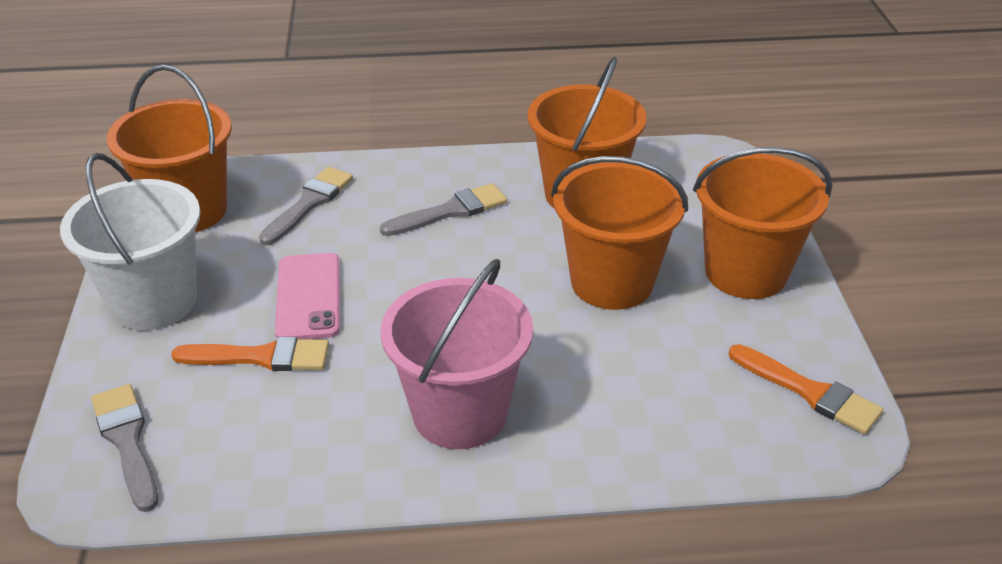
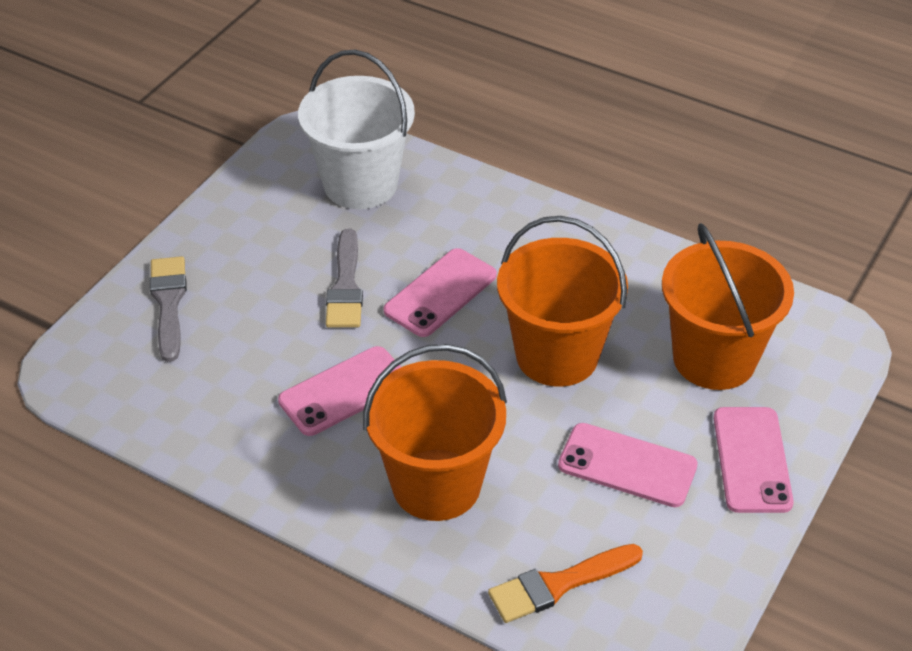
grey brush: [91,384,158,512] [259,167,353,245] [380,183,507,236] = 3 -> [150,256,187,362] [326,229,363,328] = 2
orange brush: [171,337,329,371] [729,344,883,434] = 2 -> [488,544,643,623] = 1
orange bucket: [107,65,232,232] [528,57,647,209] [551,156,688,310] [693,147,832,299] = 4 -> [363,344,507,521] [497,216,628,387] [662,223,794,390] = 3
pink bucket: [381,259,533,449] = 1 -> none = 0
pink phone: [275,253,340,340] = 1 -> [278,346,401,436] [384,248,497,337] [558,423,698,507] [713,407,794,513] = 4

